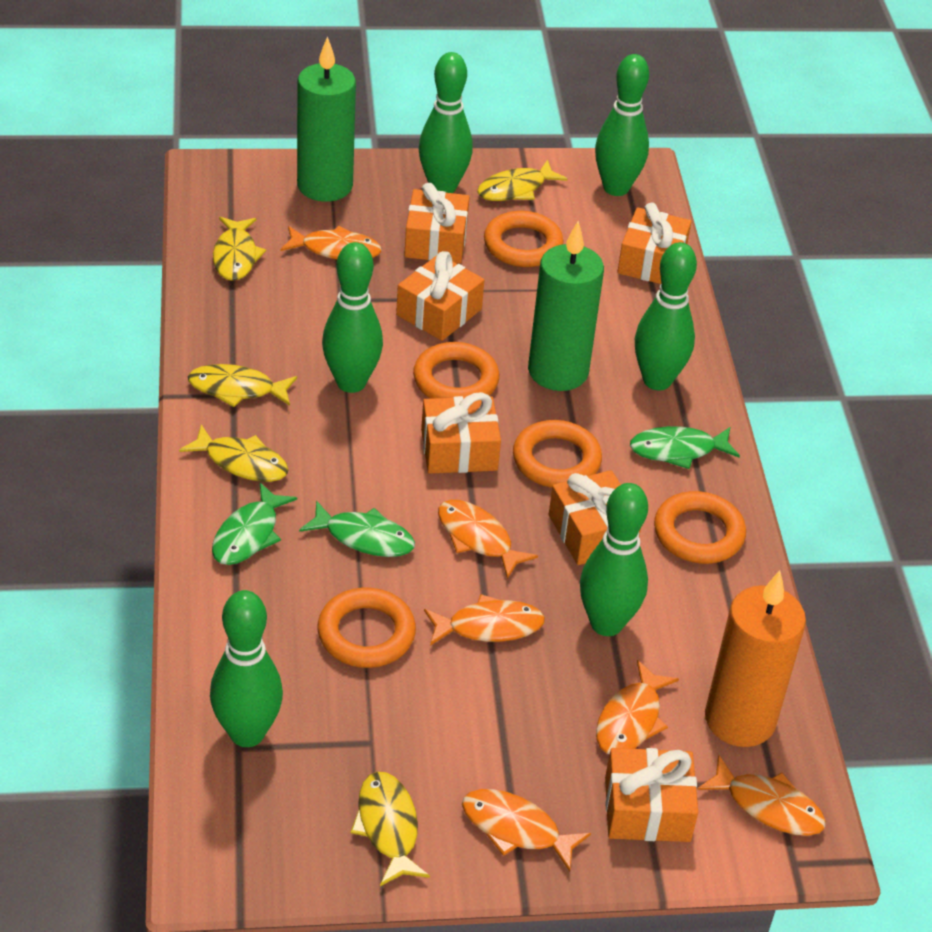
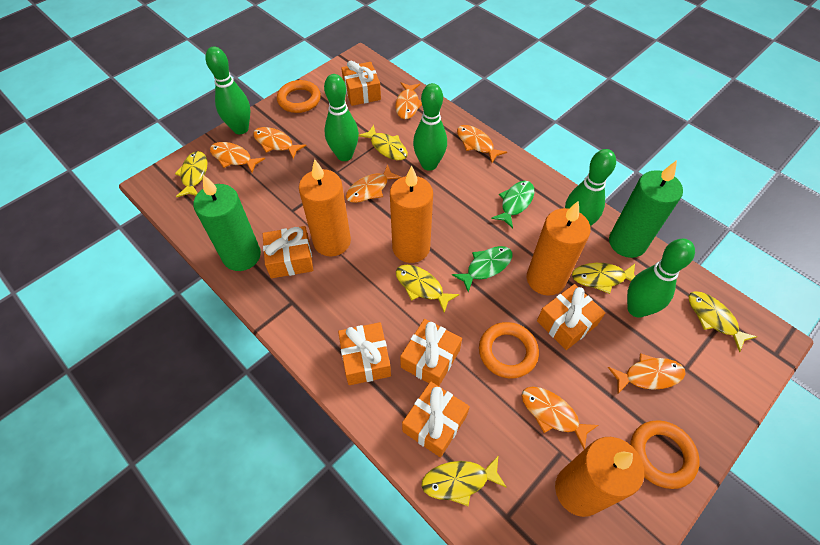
green bowling pin: [210,590,283,747] [322,242,383,393] [419,52,473,193] [580,483,648,636] [595,54,649,196] [635,242,697,390] = 6 -> [206,47,250,134] [324,74,359,161] [413,83,447,171] [565,149,616,226] [627,239,695,318] = 5
green fish: [212,483,297,565] [299,501,415,557] [630,426,740,469] = 3 -> [452,246,512,292] [491,181,535,228] = 2
orange candle: [705,571,806,747] = 1 -> [299,159,351,257] [390,166,433,263] [527,201,591,296] [555,437,644,517] = 4
orange fish: [281,226,382,259] [424,594,545,646] [438,500,538,579] [462,789,591,872] [596,660,679,754] [697,755,826,836] = 6 -> [210,142,265,173] [253,127,307,159] [346,164,402,203] [395,82,422,119] [457,125,507,163] [521,387,598,449] [608,353,686,394] = 7
orange ring: [317,588,416,668] [413,342,499,399] [484,211,563,267] [513,420,602,488] [654,491,746,564] = 5 -> [277,80,321,113] [479,322,539,379] [630,420,700,489] = 3
yellow fish: [179,425,289,482] [188,364,297,407] [213,217,266,281] [351,772,430,886] [477,160,567,201] = 5 -> [175,151,207,197] [358,125,408,160] [396,265,460,313] [421,456,507,506] [572,263,635,294] [689,291,757,352] = 6

